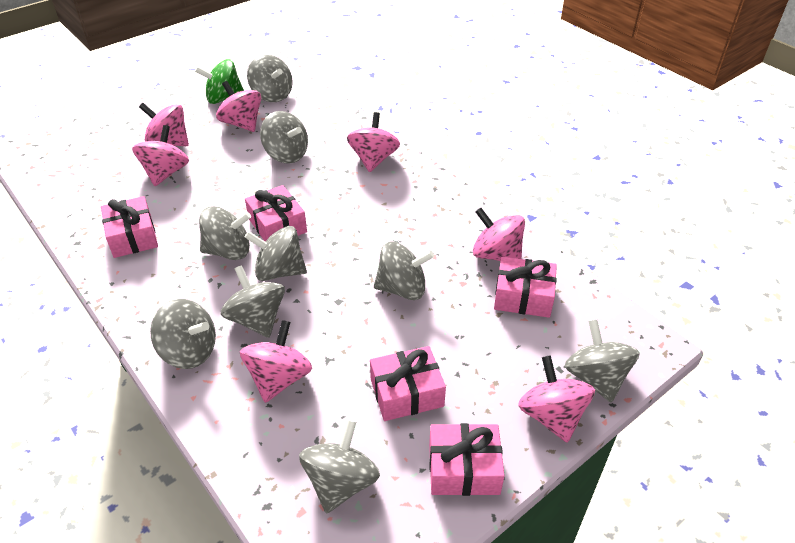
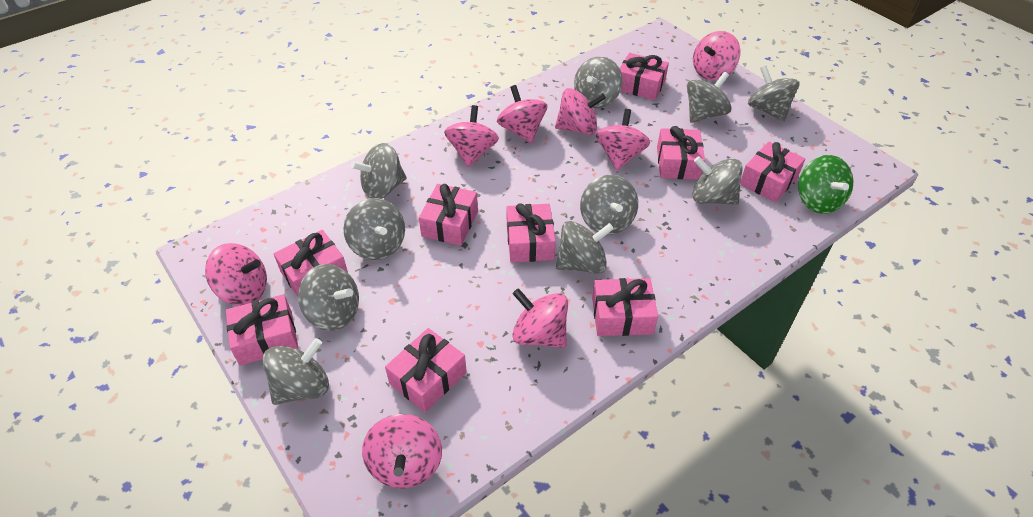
grey spinning top: [150,299,216,369] [199,206,251,260] [221,265,285,338] [245,226,307,281] [247,54,293,102] [260,111,308,164] [299,419,380,514] [374,241,434,300] [565,319,640,403] = 9 -> [262,338,329,405] [298,264,359,331] [344,198,405,260] [351,143,407,199] [556,221,614,274] [574,56,623,108] [580,175,638,235] [687,72,732,123] [693,156,743,205] [748,66,799,121] = 10
pink gift: [101,196,158,258] [245,185,307,241] [370,346,446,421] [429,423,505,496] [494,257,557,318] = 5 -> [226,294,298,365] [274,230,348,297] [385,328,467,412] [419,184,478,246] [506,203,556,263] [592,278,658,336] [620,53,669,100] [657,126,705,180] [740,142,805,202] = 9
pink spinning top: [132,125,189,186] [139,103,189,146] [216,81,261,132] [240,320,312,403] [347,112,400,172] [473,208,525,261] [518,355,595,443] = 7 -> [205,243,267,306] [362,414,442,488] [444,105,499,167] [497,85,547,143] [512,288,568,348] [555,88,606,135] [595,109,650,171] [693,31,740,80] = 8

